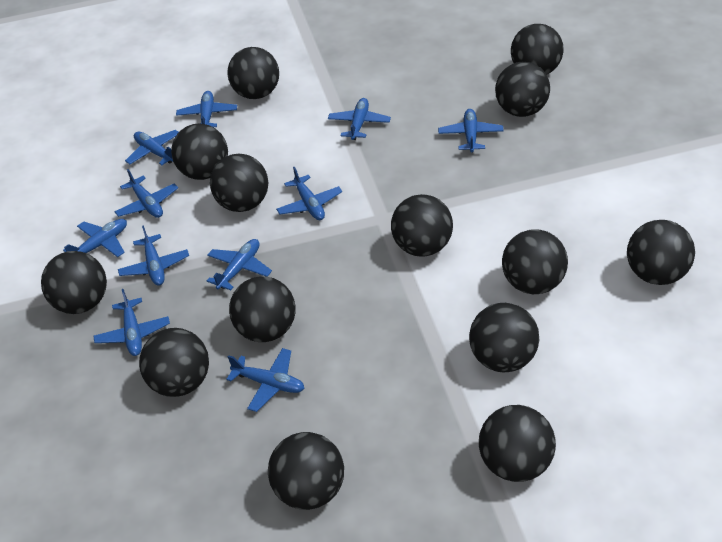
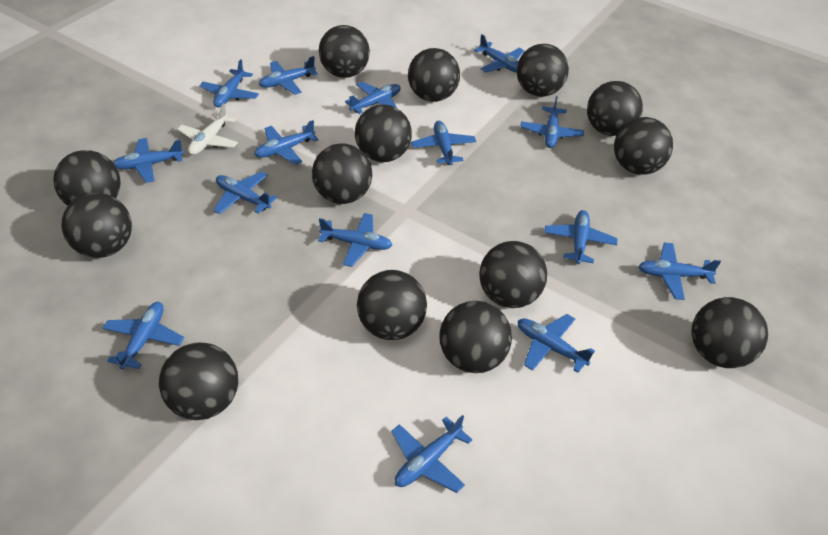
blue plane: [63,219,127,257] [93,289,170,356] [114,169,178,218] [118,225,189,286] [125,130,179,165] [176,91,237,127] [207,239,272,290] [226,348,304,412] [276,167,342,220] [328,98,391,140] [438,109,504,152] = 11 -> [103,302,184,370] [113,138,184,183] [199,59,259,107] [213,171,277,214] [254,120,319,165] [259,56,318,95] [318,213,392,267] [345,82,401,114] [391,415,473,493] [411,121,476,165] [474,34,524,73] [518,314,595,373] [520,96,584,148] [544,210,618,264] [638,243,721,300] = 15
white plane: none = 0 -> [177,103,238,155] = 1

